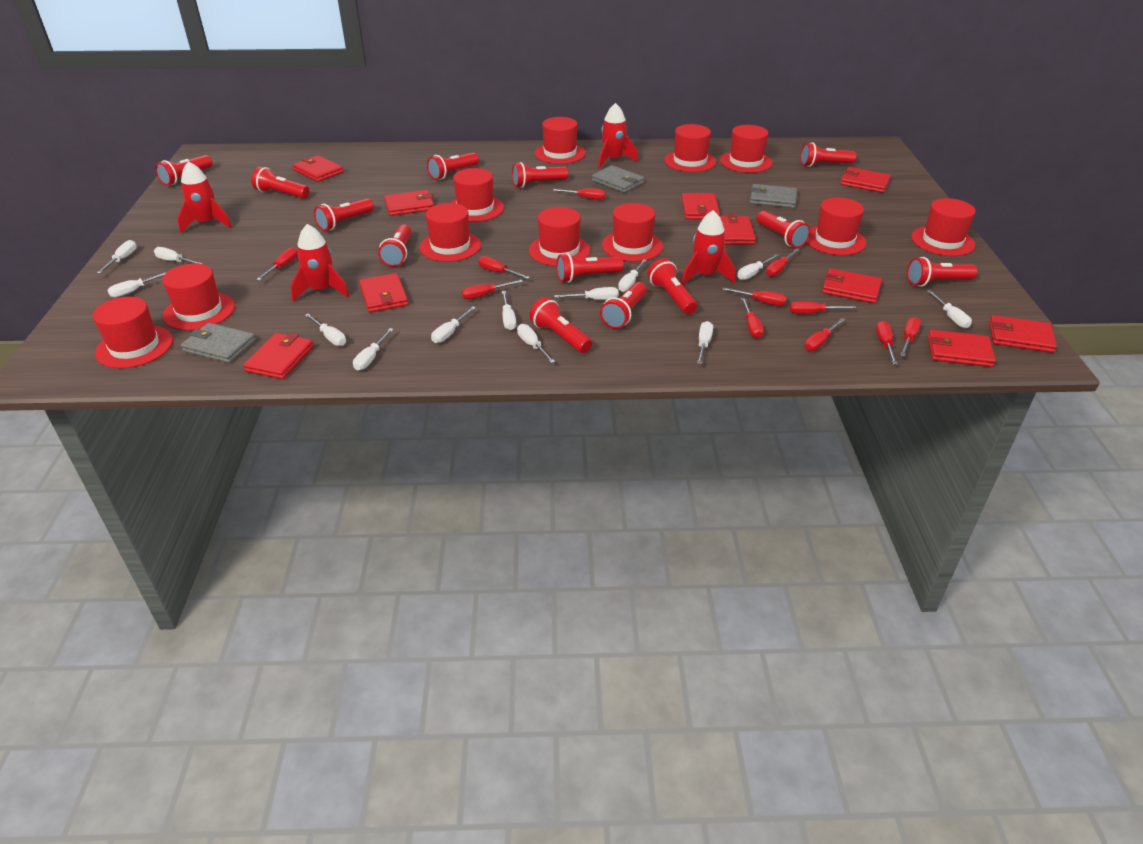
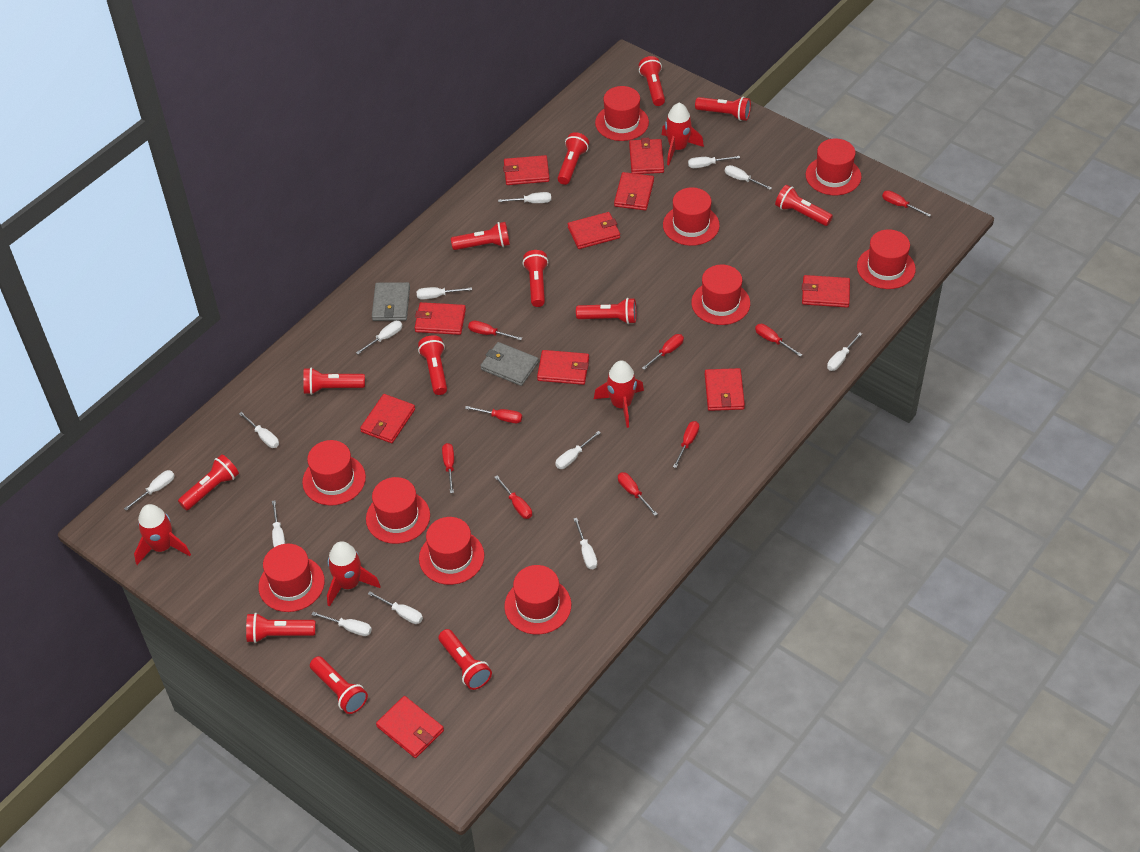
grey wallet: [181,323,256,363] [592,165,644,193] [750,184,797,208] = 3 -> [372,282,410,321] [480,342,539,386] = 2
red hat: [93,297,173,368] [162,263,235,331] [419,203,481,262] [451,168,504,222] [529,207,590,266] [535,117,586,164] [602,203,663,262] [664,124,716,172] [720,125,772,173] [806,197,866,255] [911,198,976,256] = 11 -> [258,544,325,612] [302,440,366,506] [366,477,430,544] [419,517,484,585] [504,565,571,634] [595,86,649,141] [663,187,720,246] [691,265,750,325] [806,139,862,195] [857,229,916,289] = 10
red screwdriver: [256,247,298,281] [462,280,523,299] [478,256,530,279] [553,188,606,200] [722,288,787,306] [741,298,764,338] [766,248,799,277] [790,301,856,314] [805,318,845,351] [876,321,898,365] [900,317,921,357] = 11 -> [442,443,454,493] [465,406,522,423] [468,320,522,340] [494,475,532,519] [618,472,658,516] [642,334,684,370] [673,421,699,468] [755,324,802,357] [882,190,931,217] = 9

